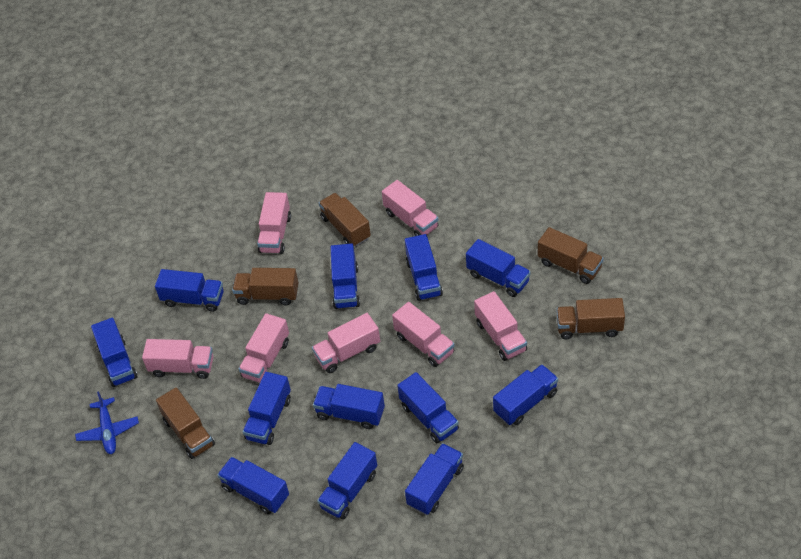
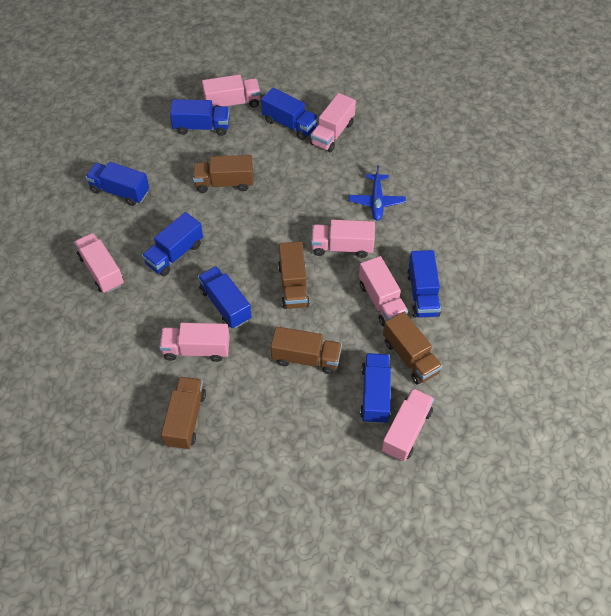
blue truck: [91,318,138,387] [155,269,224,312] [217,457,289,514] [243,372,291,445] [313,384,385,429] [317,442,377,519] [331,243,360,309] [397,372,459,443] [405,234,443,301] [405,443,464,515] [466,239,531,297] [493,364,558,425] = 12 -> [86,162,149,206] [142,212,203,276] [170,99,230,136] [198,266,252,329] [261,87,318,140] [360,353,391,424] [407,250,441,318] = 7

